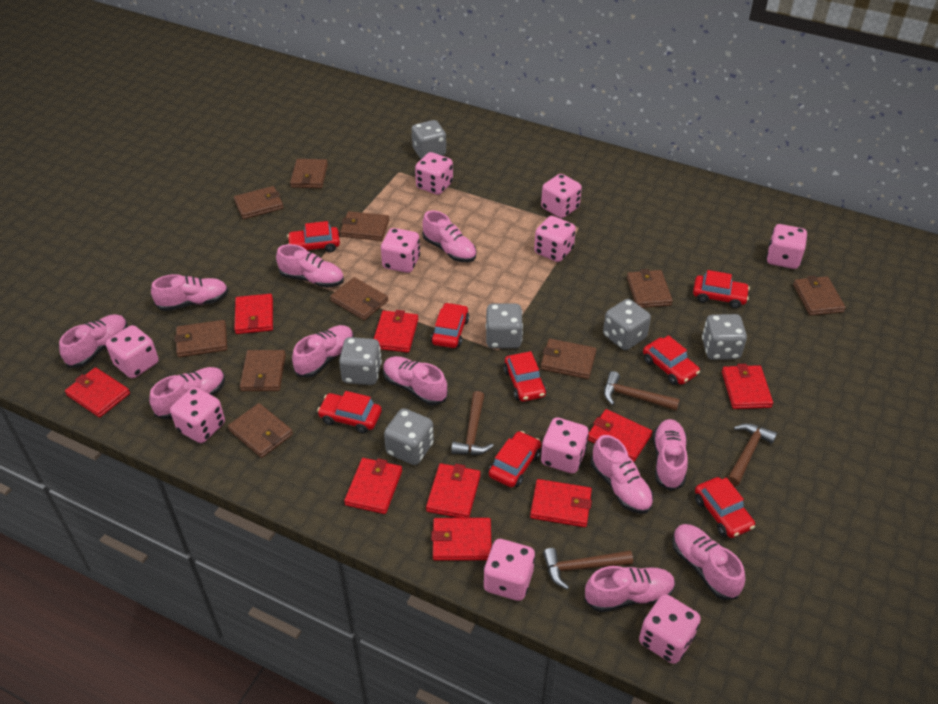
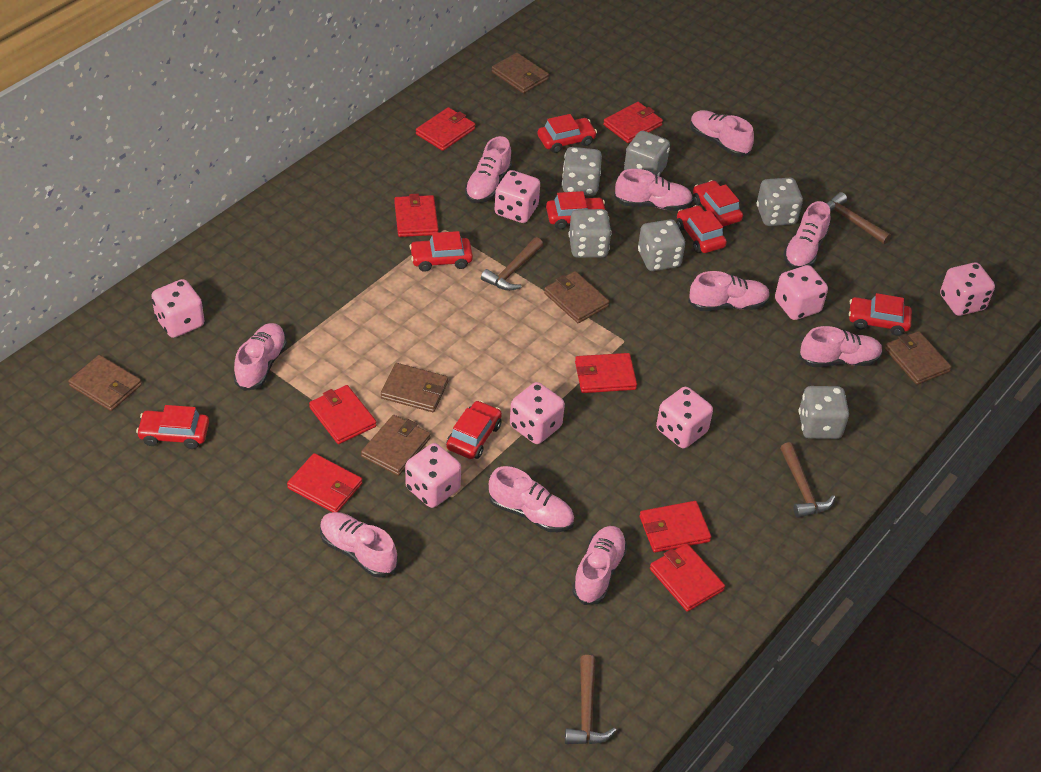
brown wallet: [175,320,227,357] [228,403,293,458] [234,186,284,219] [240,350,286,391] [290,159,328,188] [330,277,388,320] [340,211,389,241] [540,339,596,379] [627,269,673,308] [793,275,846,316] = 10 -> [68,355,142,411] [361,415,430,476] [381,363,448,412] [492,53,549,94] [544,271,610,323] [885,331,952,385] = 6
pink dice: [106,325,159,378] [170,387,225,443] [381,228,420,273] [415,152,453,195] [483,539,535,601] [534,216,576,262] [541,174,582,218] [541,417,589,474] [639,594,701,664] [767,224,807,269] = 10 -> [151,279,204,338] [405,443,461,508] [495,170,540,223] [510,382,565,444] [656,387,713,448] [775,265,828,320] [940,262,995,316] = 7
pink shoe: [59,314,128,368] [149,367,225,420] [151,274,228,311] [276,244,344,288] [292,325,354,378] [383,356,448,405] [422,210,476,262] [584,566,675,612] [591,435,654,514] [653,419,688,491] [672,524,745,600] = 11 -> [233,323,287,391] [320,512,398,578] [465,136,512,203] [489,466,574,532] [572,526,627,605] [614,169,693,211] [688,271,770,311] [690,110,754,157] [783,201,830,269] [799,326,883,367] = 10
red wallet: [65,367,130,418] [234,294,273,334] [344,458,402,514] [374,310,418,353] [426,463,481,518] [431,518,491,561] [530,479,592,527] [588,409,652,462] [722,364,773,409] = 9 -> [287,453,362,512] [309,385,377,444] [394,194,439,237] [416,107,475,151] [575,353,637,393] [603,102,663,143] [640,501,711,553] [650,544,725,612] = 8

